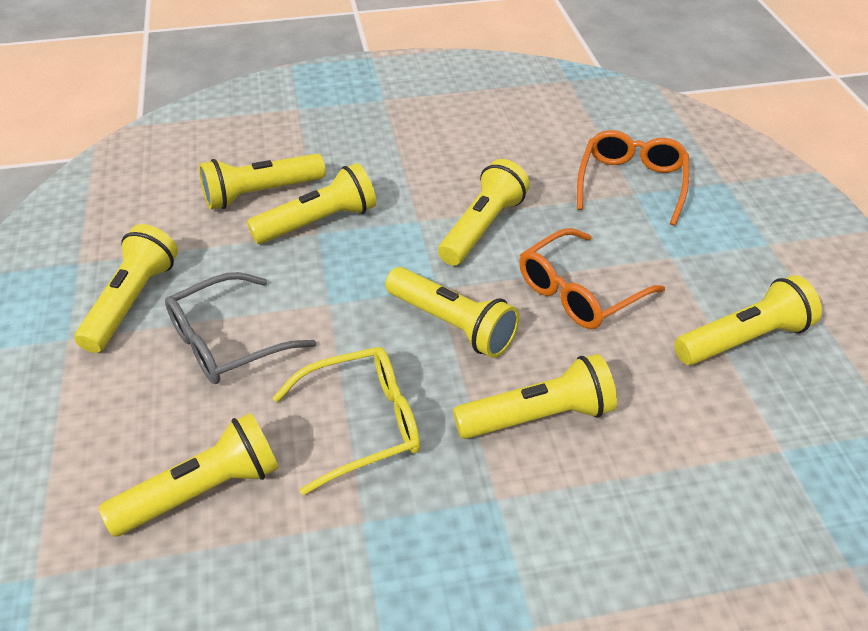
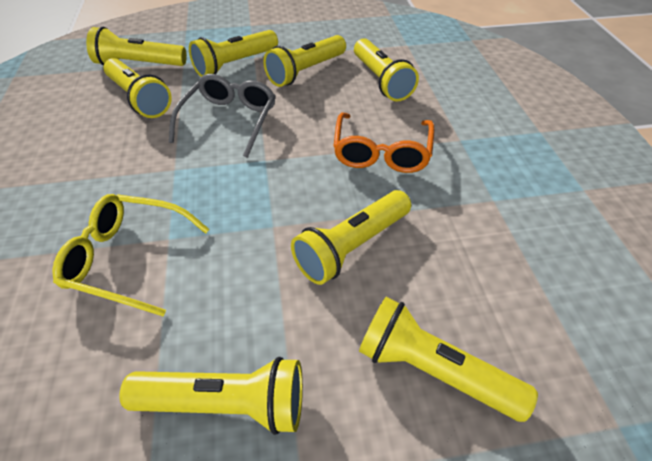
orange glasses: [519,228,665,329] [577,130,689,226] = 2 -> [333,113,434,173] = 1

